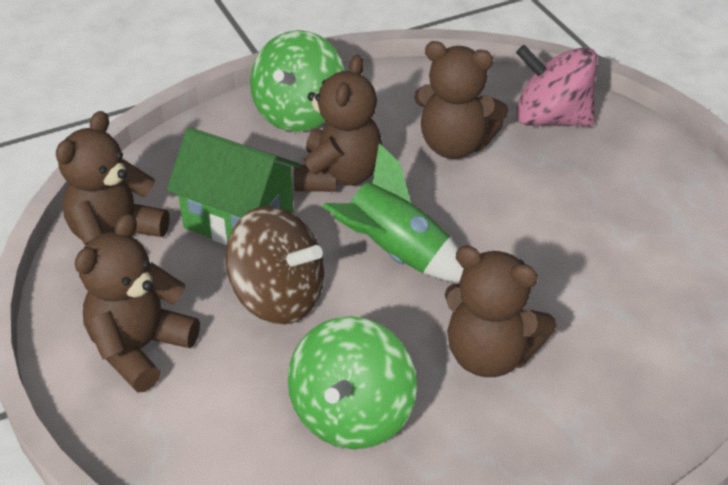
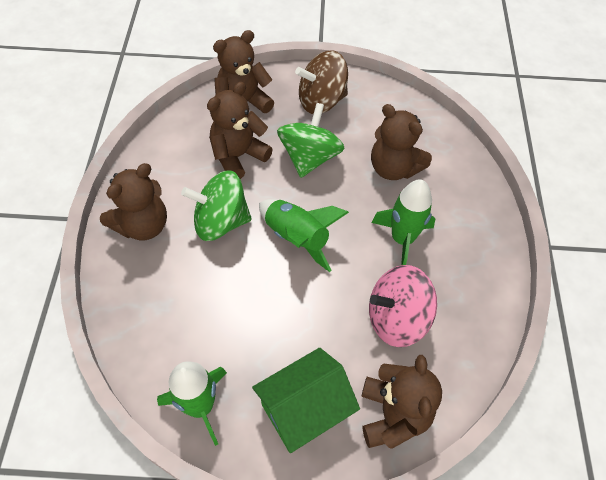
green rocket: [322,143,464,282] = 1 -> [157,362,227,446] [259,199,349,272] [371,179,435,265] = 3

